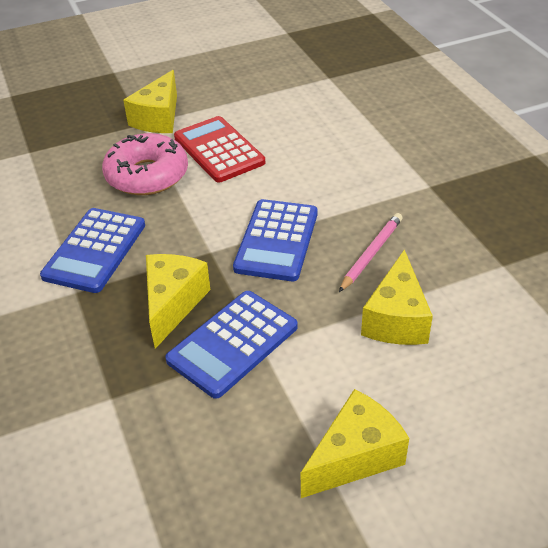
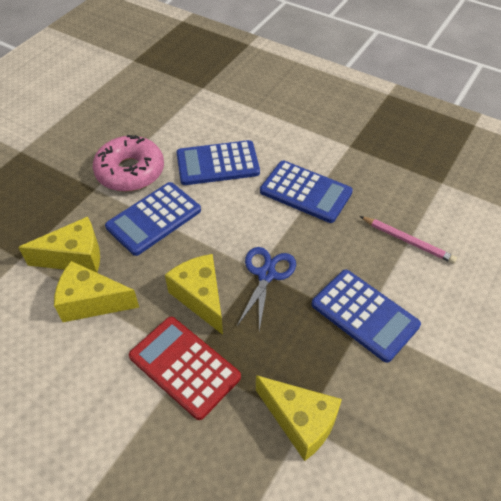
blue calculator: [40,208,145,293] [165,291,298,399] [233,199,318,281] = 3 -> [105,182,201,256] [176,140,260,185] [260,161,353,223] [311,269,421,363] = 4
blue scissors: none = 0 -> [237,247,296,331] = 1

